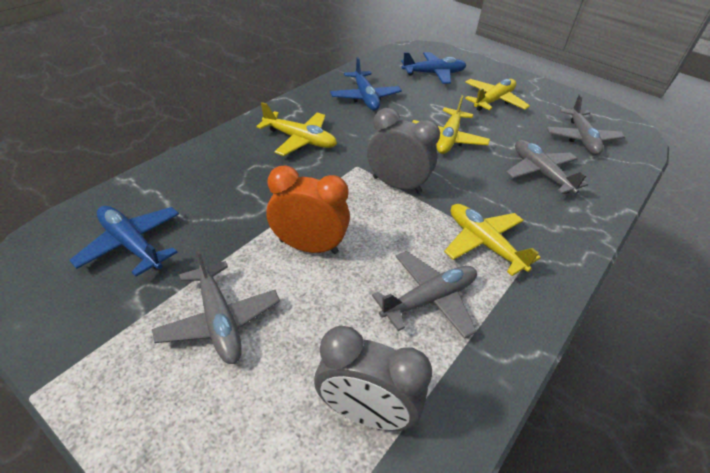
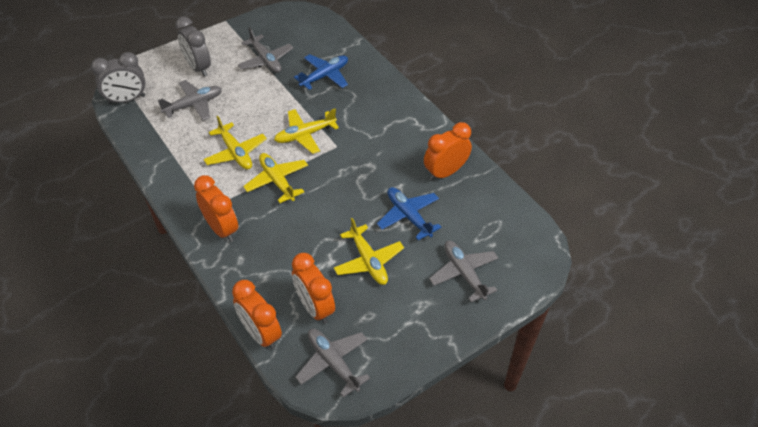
blue plane: [70,206,179,277] [330,57,402,111] [401,52,467,84] = 3 -> [294,54,348,90] [377,187,441,241] = 2
orange clock: [267,165,350,254] = 1 -> [194,175,238,242] [232,280,282,349] [292,253,335,324] [424,122,472,181] = 4

